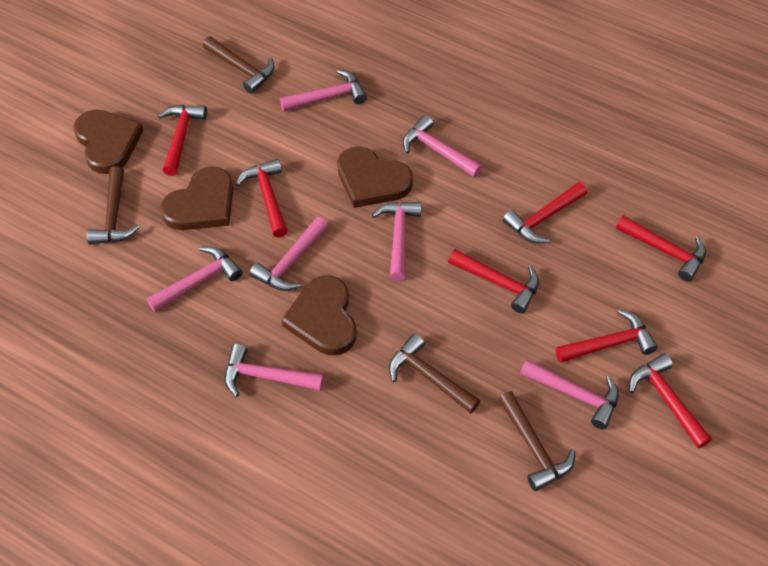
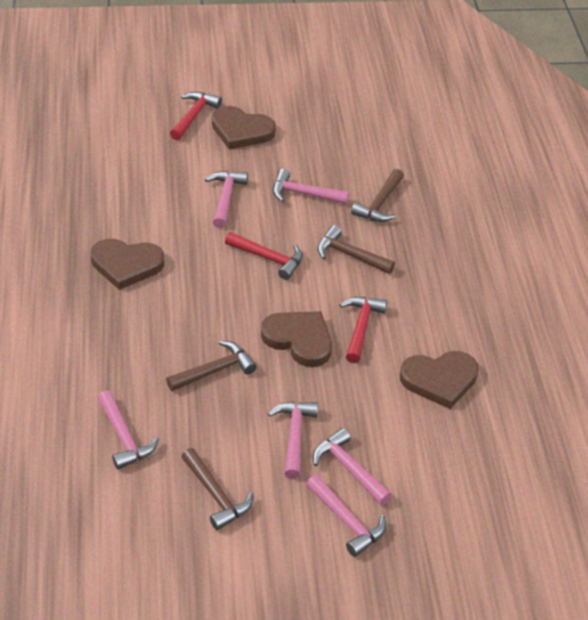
pink hammer: [147,247,242,312] [224,344,324,397] [250,217,328,291] [280,69,367,111] [372,202,421,281] [403,115,483,178] [520,359,619,429] = 7 -> [98,390,159,469] [205,171,248,228] [268,402,318,479] [273,169,349,204] [306,475,386,557] [313,428,392,505] = 6
red hammer: [158,105,207,176] [236,159,288,237] [448,249,539,314] [503,182,587,243] [556,309,658,363] [616,215,706,282] [629,353,712,448] = 7 -> [170,92,222,140] [225,232,303,280] [340,297,387,363] = 3

